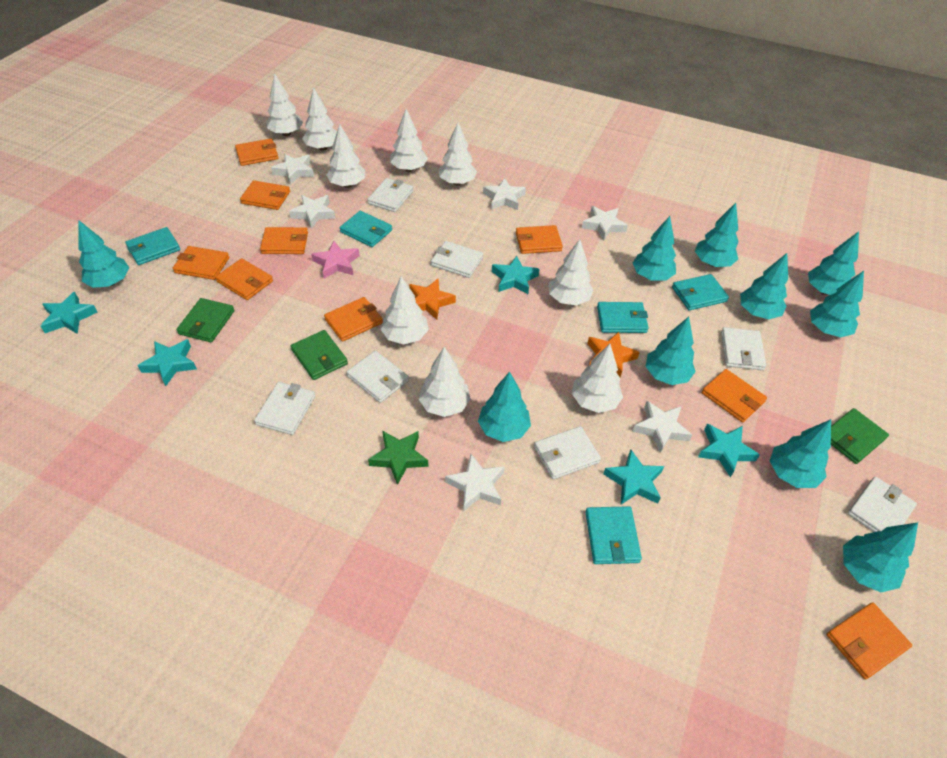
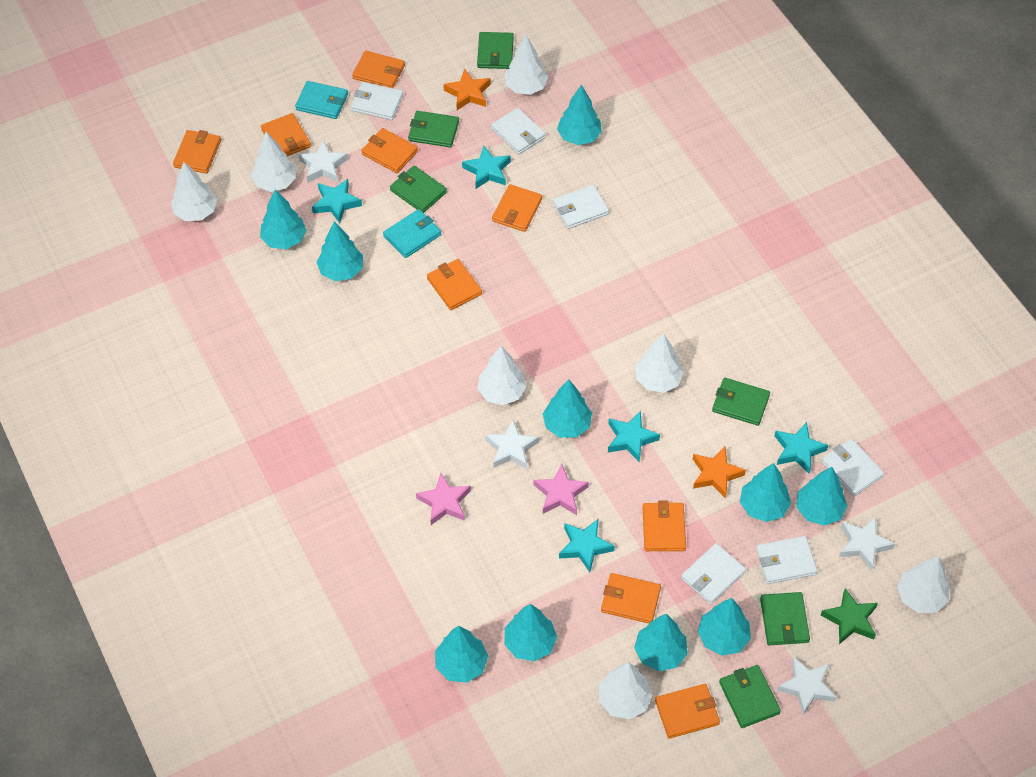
green wallet: [176,298,235,342] [291,330,348,380] [831,408,889,464] = 3 -> [390,166,447,213] [408,111,459,147] [477,32,514,69] [712,377,770,426] [719,665,781,728] [760,592,810,645] = 6
pink star: [311,241,360,279] = 1 -> [416,473,471,525] [534,464,589,515] = 2
turquoise wallet: [125,227,180,265] [340,211,392,247] [585,506,642,564] [597,302,649,333] [672,274,729,311] = 5 -> [295,81,348,119] [383,209,441,258] = 2
white star: [271,154,314,185] [289,195,335,229] [445,454,505,512] [483,178,526,210] [582,206,628,241] [632,401,692,453] = 6 -> [298,140,348,183] [485,420,539,469] [777,657,837,715] [839,517,895,571] = 4
white tree: [267,73,303,136] [302,87,337,151] [326,124,365,188] [381,276,429,345] [390,109,428,172] [419,347,471,417] [439,123,477,185] [549,239,593,305] [572,344,623,413] = 9 -> [171,162,217,221] [251,132,296,192] [478,346,527,405] [505,35,548,95] [599,662,653,719] [635,333,684,393] [897,556,949,613] = 7
white wallet: [254,382,315,435] [346,351,409,403] [367,178,413,212] [431,241,483,278] [534,426,601,480] [721,327,766,370] [848,476,917,532] = 7 -> [351,82,404,120] [491,108,546,154] [553,185,609,229] [681,543,746,604] [756,536,817,584] [821,439,884,496] = 6

